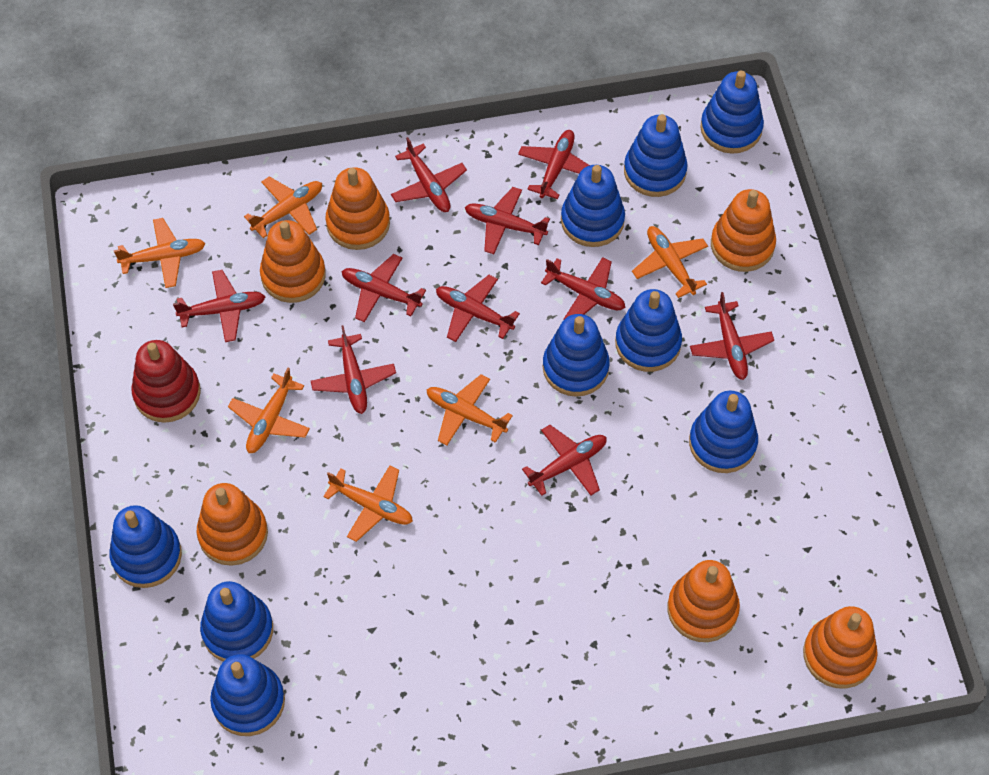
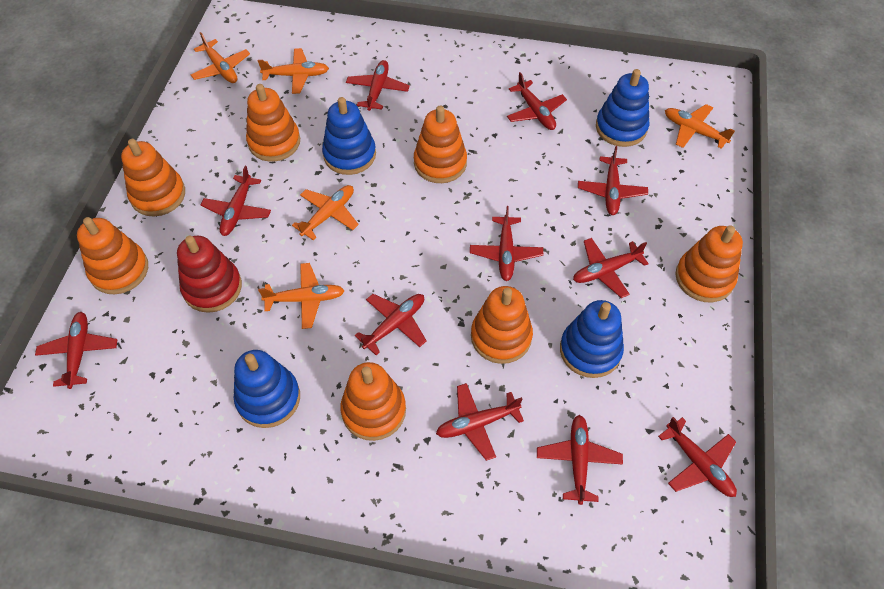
blue stacking toy: [109,505,182,588] [200,581,273,662] [210,654,285,736] [543,314,610,397] [561,165,625,247] [615,289,682,372] [624,114,688,197] [689,391,758,473] [700,70,764,154] = 9 -> [234,350,300,428] [322,97,376,175] [560,300,624,378] [596,69,649,147] = 4
orange plane: [114,218,206,288] [228,368,310,453] [244,176,322,238] [323,466,413,542] [427,374,513,445] [632,226,708,298] = 6 -> [191,32,250,83] [258,48,329,94] [258,263,345,329] [292,185,359,240] [665,104,735,149] = 5
orange stacking toy: [197,483,268,566] [260,220,326,303] [325,167,390,250] [667,560,740,642] [711,189,776,272] [803,606,878,689] = 6 -> [77,217,148,294] [121,139,185,216] [246,84,300,162] [340,362,406,441] [414,106,467,183] [471,286,533,364] [675,225,743,302] = 7
red plane: [173,270,265,342] [311,325,396,414] [342,254,426,322] [391,137,467,212] [436,275,520,342] [465,187,550,254] [518,130,590,199] [522,425,607,496] [541,257,625,320] [690,292,774,380] = 10 -> [35,312,117,389] [201,166,271,236] [346,60,410,111] [355,294,427,355] [436,383,524,461] [470,206,543,281] [507,72,567,130] [537,415,623,505] [573,238,649,298] [578,146,648,215] [658,417,737,497] = 11

